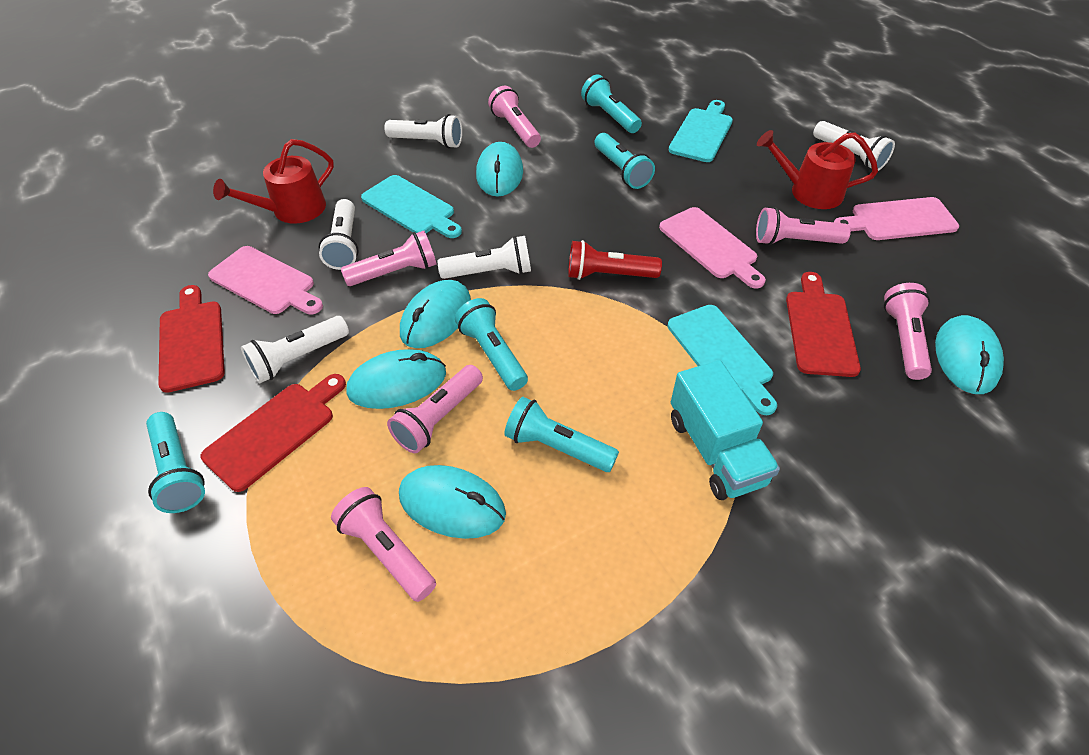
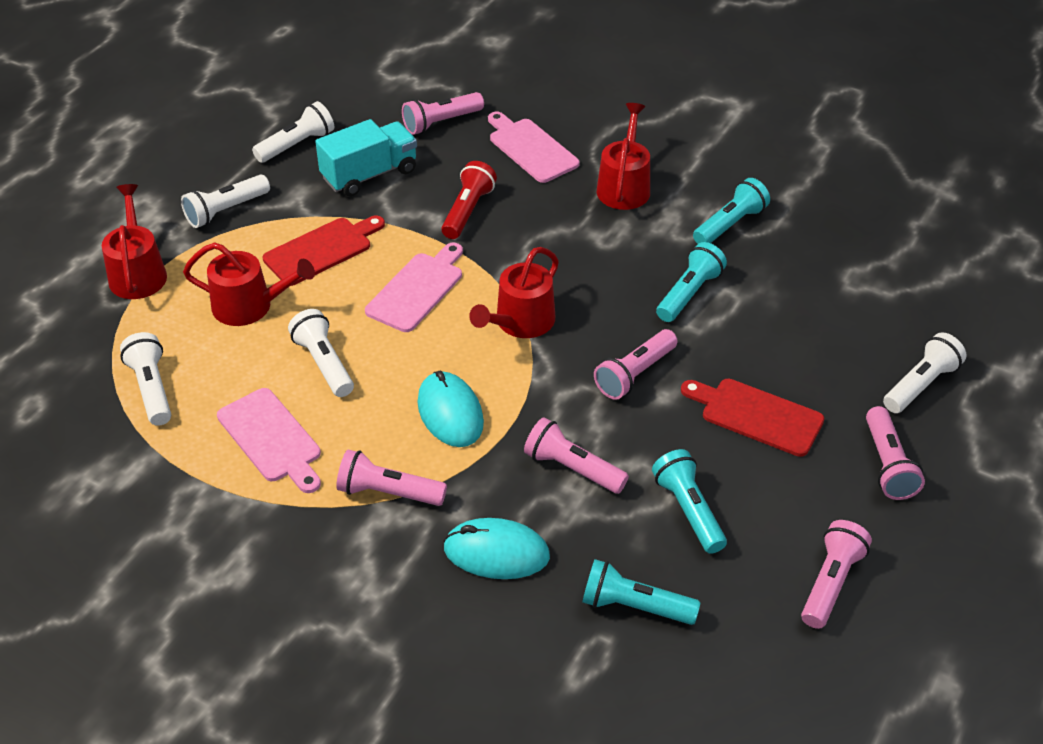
red cutting board: [158,285,225,393] [201,374,346,492] [786,272,861,377] = 3 -> [263,215,385,286] [681,379,824,457] = 2
red watering can: [213,139,334,224] [757,130,878,209] = 2 -> [102,184,167,299] [183,243,315,326] [469,247,559,338] [597,103,650,210] = 4
turquoise cutting board: [361,175,462,238] [668,100,733,162] [668,305,777,415] = 3 -> none = 0
turquoise flashlight: [146,412,205,513] [455,298,528,391] [504,397,619,472] [581,75,642,133] [594,133,655,189] = 5 -> [582,559,700,625] [652,449,727,554] [656,242,727,322] [693,178,770,244] = 4
turquoise mouse: [347,349,446,409] [399,465,506,539] [400,280,471,348] [476,142,523,197] [935,315,1004,394] = 5 -> [417,371,484,447] [443,518,550,579] = 2

